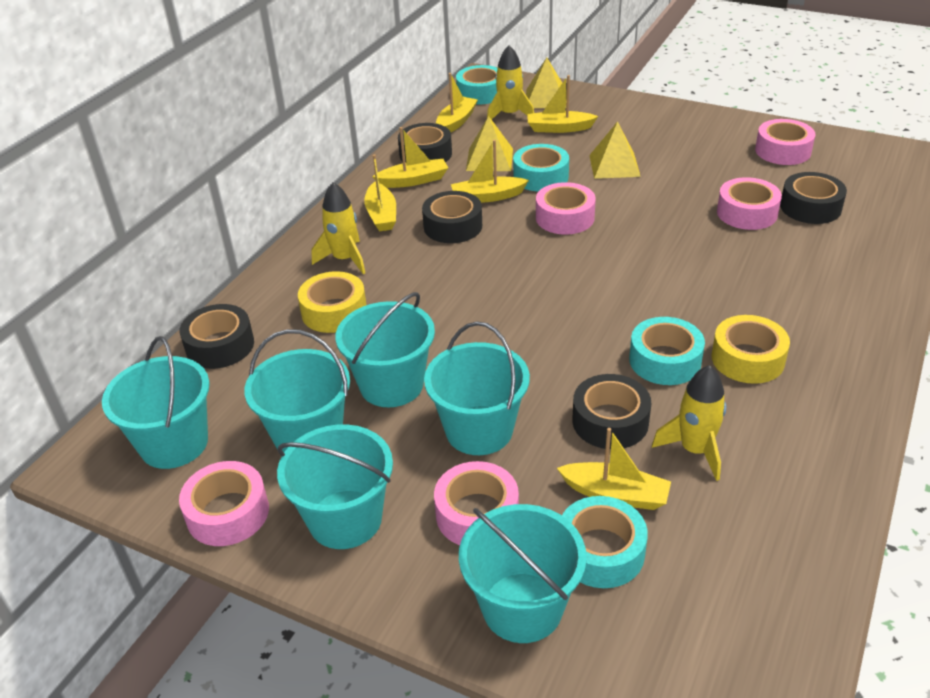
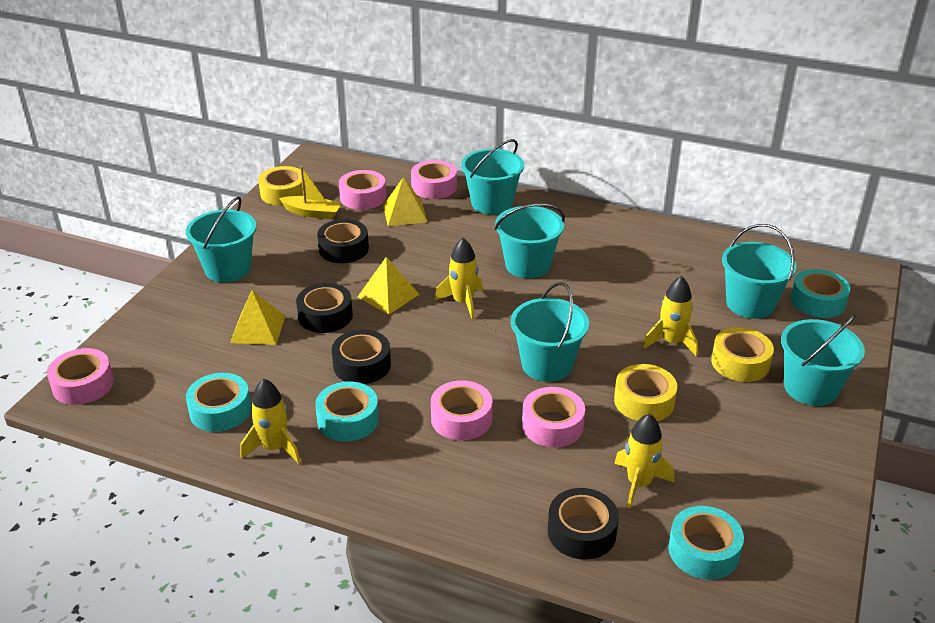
black tape: [180,304,254,369] [398,123,452,163] [422,191,482,243] [572,374,651,449] [780,172,847,224] = 5 -> [296,283,353,333] [317,219,369,263] [332,330,391,384] [548,488,619,560] = 4
yellow boat: [364,154,396,231] [372,127,448,188] [436,73,478,132] [451,140,529,203] [527,75,598,133] [557,428,671,510] = 6 -> [279,166,342,219] = 1
yellow rocket: [312,182,365,274] [487,45,534,120] [652,365,726,481] = 3 -> [240,379,300,464] [435,238,483,320] [614,414,675,509] [643,276,698,356] = 4
yellow tape: [298,271,366,333] [711,315,790,384] = 2 -> [258,166,306,206] [614,364,677,421] [711,327,774,382] = 3

